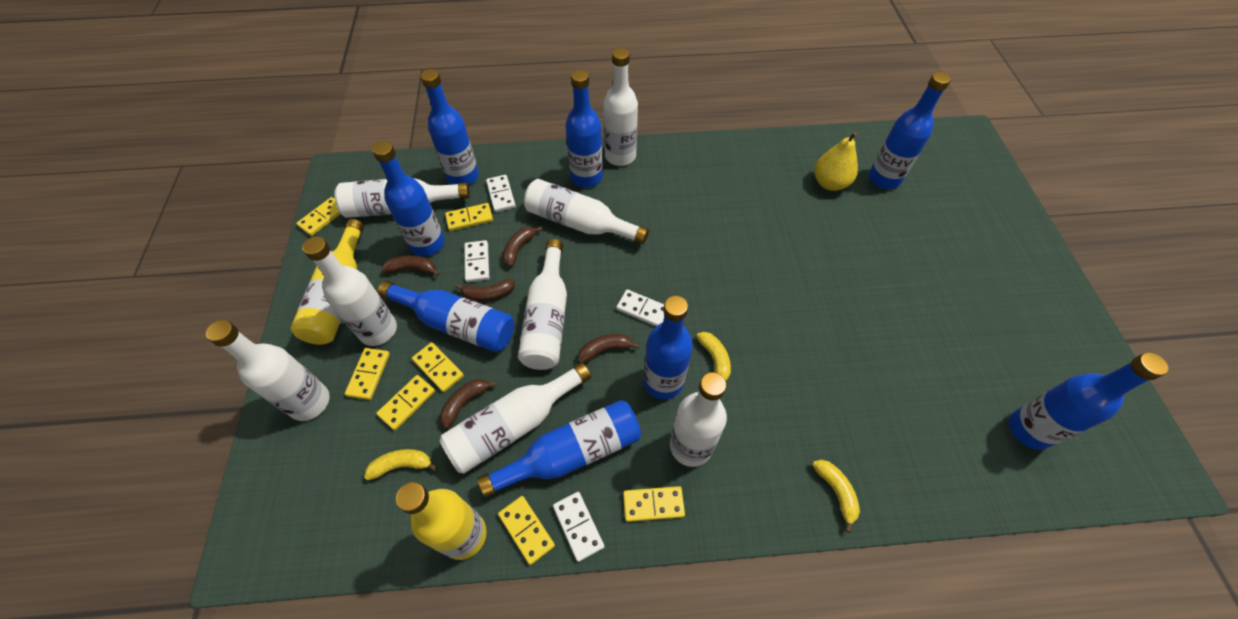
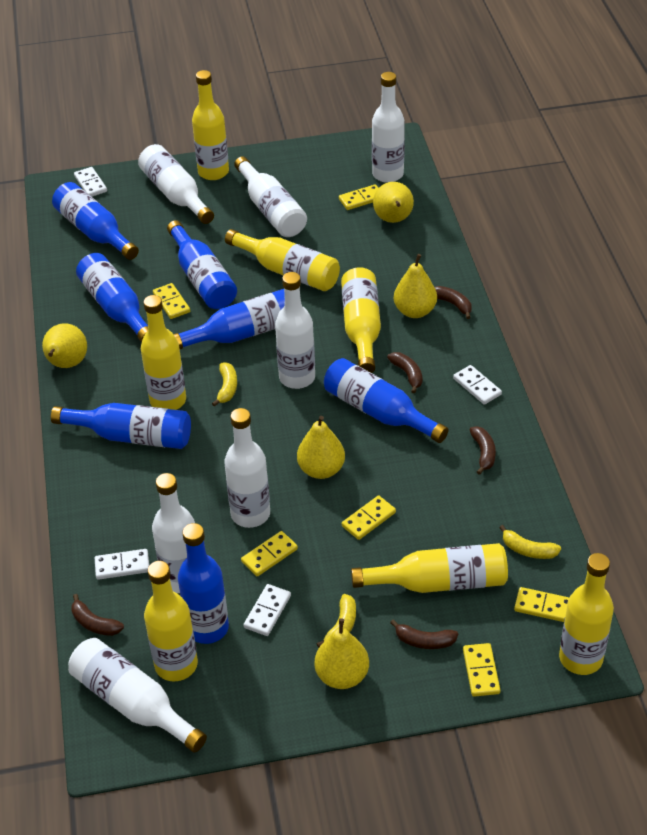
blue bottle: [372,141,445,257] [378,281,514,352] [421,69,479,185] [477,400,641,498] [565,70,603,187] [643,296,693,400] [869,72,951,189] [1009,352,1168,450] = 8 -> [51,403,191,449] [52,182,139,260] [76,253,148,342] [167,220,237,309] [174,289,285,349] [178,523,229,644] [324,358,448,443] = 7
white bottle: [206,320,330,421] [302,236,397,346] [334,178,470,218] [440,362,591,474] [518,239,567,370] [524,179,649,244] [603,48,638,166] [670,372,727,467] = 8 -> [68,638,207,753] [138,144,214,224] [152,473,195,593] [224,408,270,528] [234,156,307,237] [275,272,315,389] [372,72,405,183] = 7
yellow bottle: [291,219,364,345] [396,482,487,560] = 2 -> [141,295,186,410] [144,561,198,681] [192,70,229,180] [225,229,340,291] [341,267,381,373] [351,543,508,593] [559,553,614,675] = 7
yellow domino: [296,197,340,236] [345,348,390,400] [376,375,435,430] [412,342,464,392] [445,203,493,231] [498,496,555,565] [623,486,685,522] = 7 -> [153,283,190,319] [241,531,298,576] [339,184,378,210] [342,495,396,540] [463,643,500,697] [514,587,569,622] = 6
yellow pear: [814,132,858,191] = 1 -> [42,323,87,368] [297,416,345,479] [315,618,369,689] [373,182,414,223] [394,254,437,318] = 5

